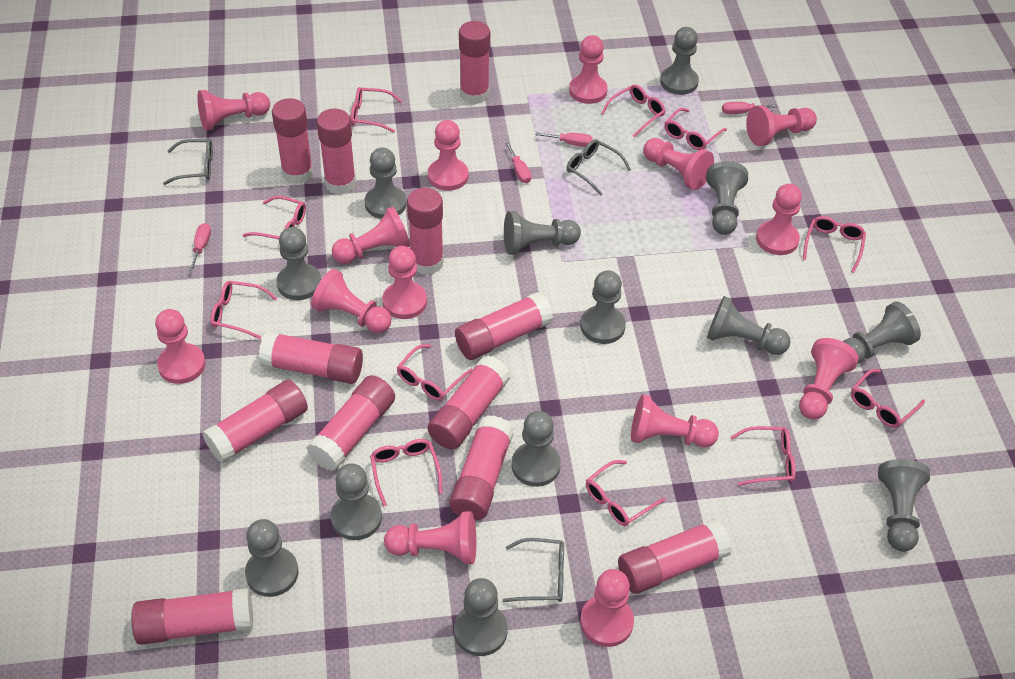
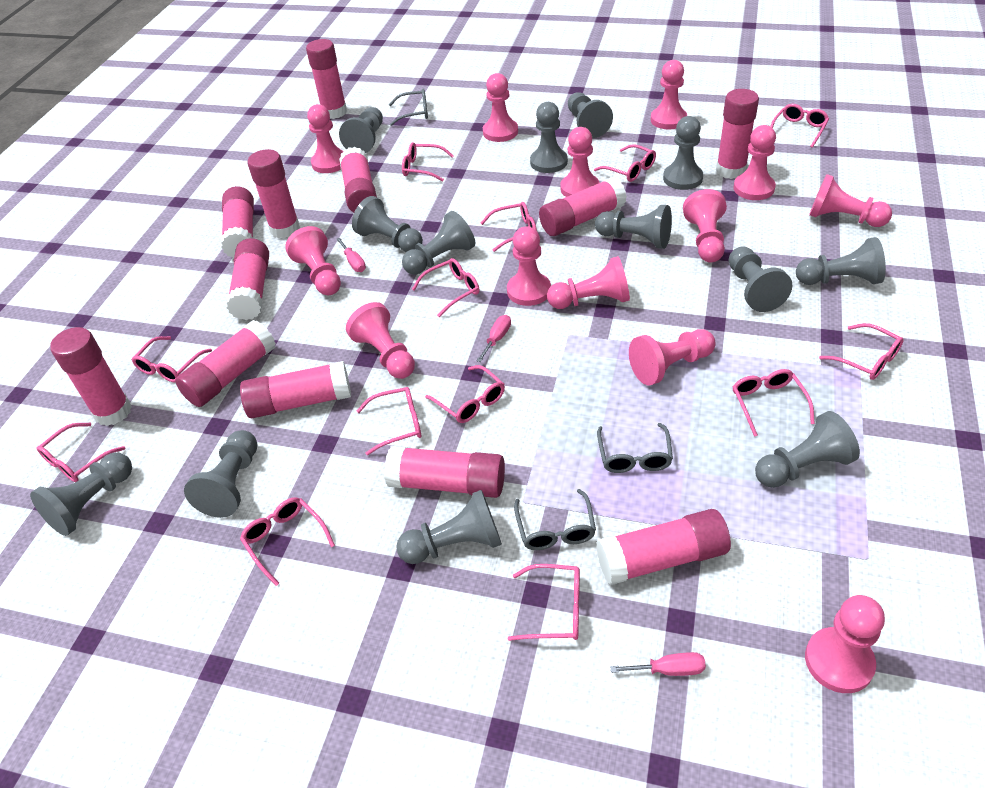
pink glasses: [210,281,278,339] [243,196,306,239] [351,87,402,133] [370,439,442,506] [396,344,473,401] [586,460,666,526] [601,85,665,137] [664,108,727,150] [731,426,796,486] [803,216,866,273] [851,369,925,428] = 11 -> [36,423,126,482] [132,336,212,382] [240,497,335,586] [357,387,421,455] [402,142,454,182] [412,258,480,317] [425,365,505,423] [481,202,537,252] [508,564,580,641] [594,144,656,182] [733,369,815,437] [770,104,829,148] [819,323,904,380] = 13
pink pawn: [155,309,205,384] [197,90,270,130] [311,269,391,333] [332,207,410,264] [382,246,427,319] [384,511,476,564] [428,120,469,191] [569,35,608,104] [580,569,634,647] [631,394,719,448] [643,138,714,190] [746,105,817,146] [756,184,802,255] [799,338,859,420] = 14 -> [285,226,341,295] [307,104,344,173] [346,302,415,379] [483,73,518,142] [507,226,551,306] [547,256,630,309] [561,127,600,197] [629,329,716,386] [651,60,687,129] [683,189,727,263] [733,125,776,200] [805,595,885,693] [809,174,892,227] = 13
pink screwdriver: [189,223,211,271] [505,142,531,183] [536,132,593,147] [722,102,778,114] = 4 -> [336,238,366,272] [476,315,511,362] [610,652,706,676] = 3

